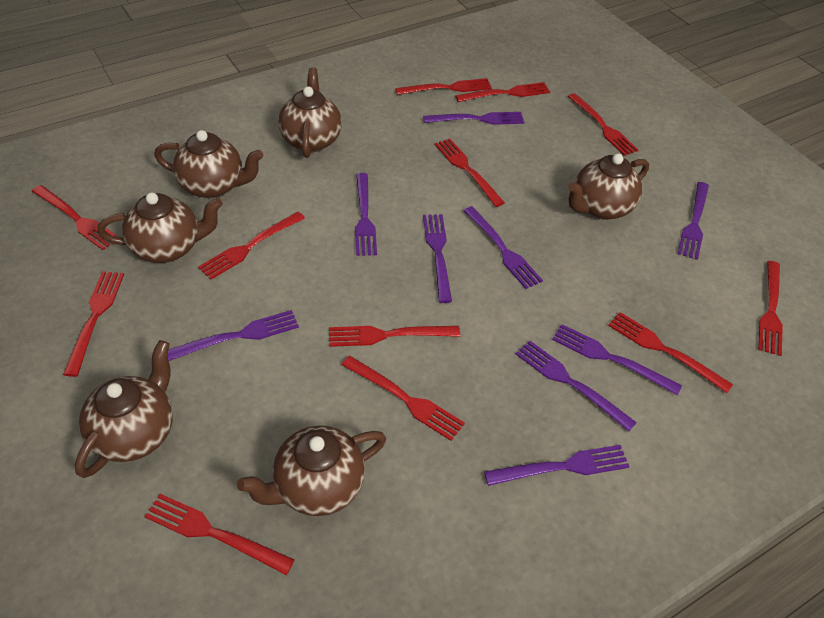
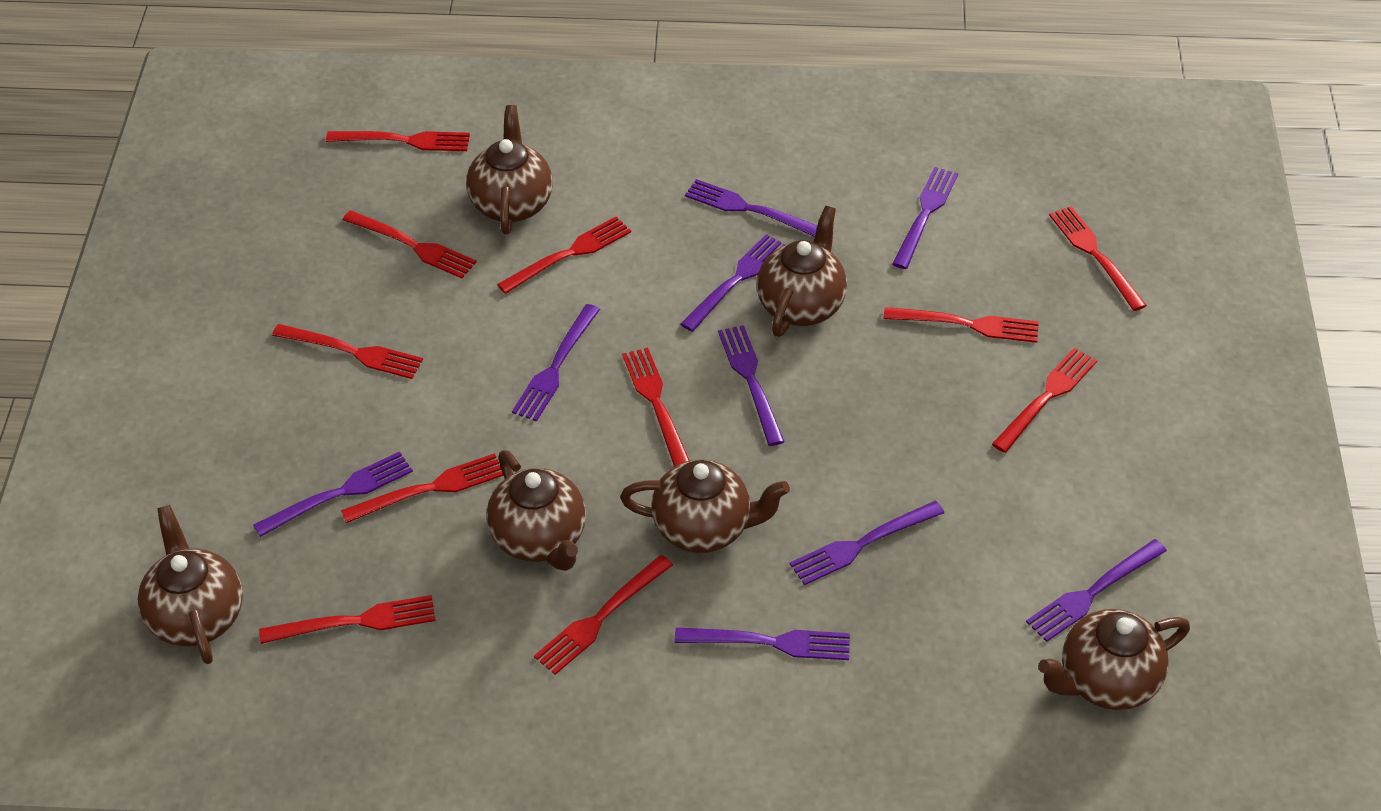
red fork: [32,185,118,250] [63,271,124,377] [144,494,295,575] [198,212,305,280] [329,326,460,347] [342,356,465,441] [395,78,492,95] [435,139,505,207] [455,82,550,102] [568,93,638,156] [608,312,733,393] [758,261,783,356] = 12 -> [259,595,436,644] [272,324,423,379] [326,131,470,151] [341,453,504,523] [343,210,477,278] [497,216,631,294] [534,555,673,675] [622,348,690,467] [883,307,1039,343] [992,348,1097,453] [1049,206,1147,311] = 11

